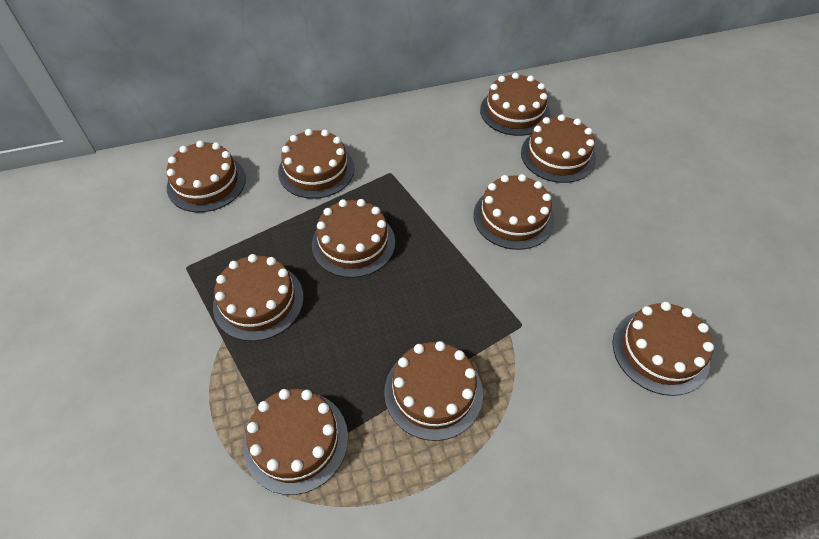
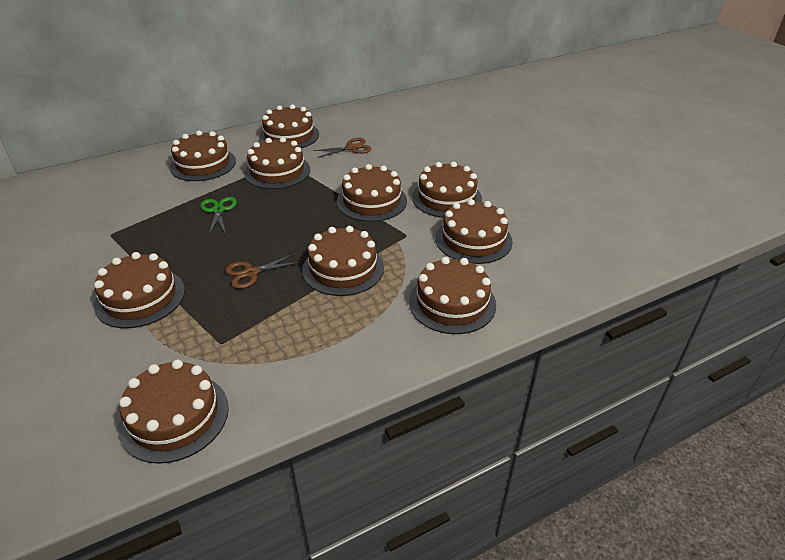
brown scissors: none = 0 -> [225,253,302,289] [313,138,371,158] = 2
green scissors: none = 0 -> [200,197,237,236] = 1

